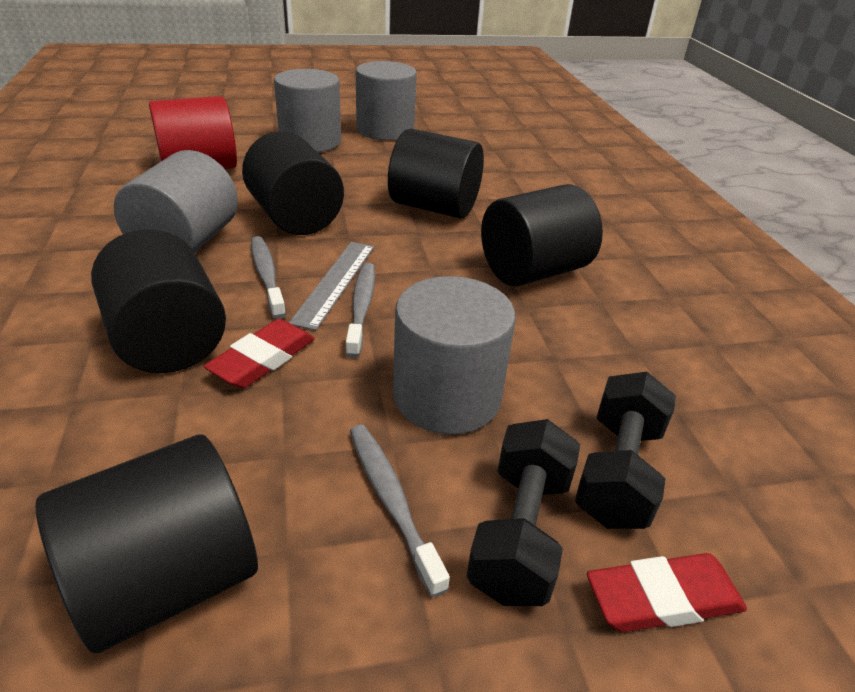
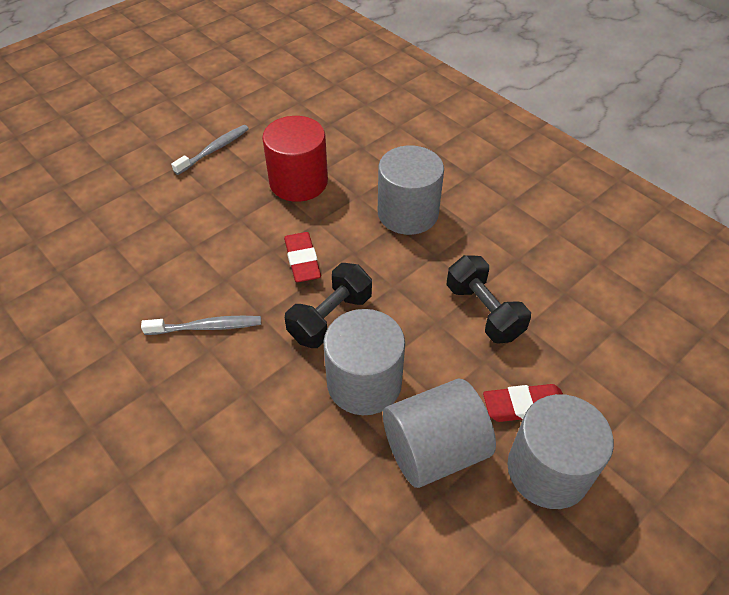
black cylinder: [36,435,258,654] [91,229,226,373] [242,131,344,235] [388,129,484,218] [481,184,603,287] = 5 -> none = 0
grey ruler: [289,242,374,330] = 1 -> none = 0
grey toothbrush: [251,236,286,319] [345,263,375,358] [350,425,450,597] = 3 -> [141,316,261,335] [171,125,249,175] = 2

